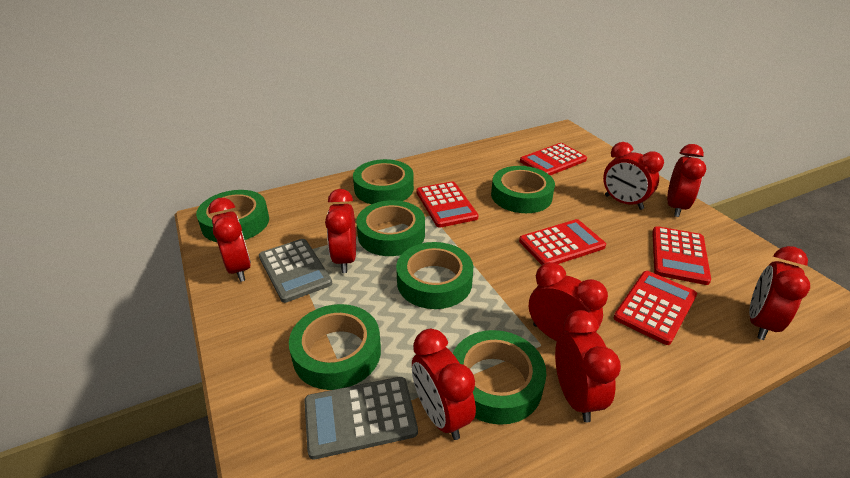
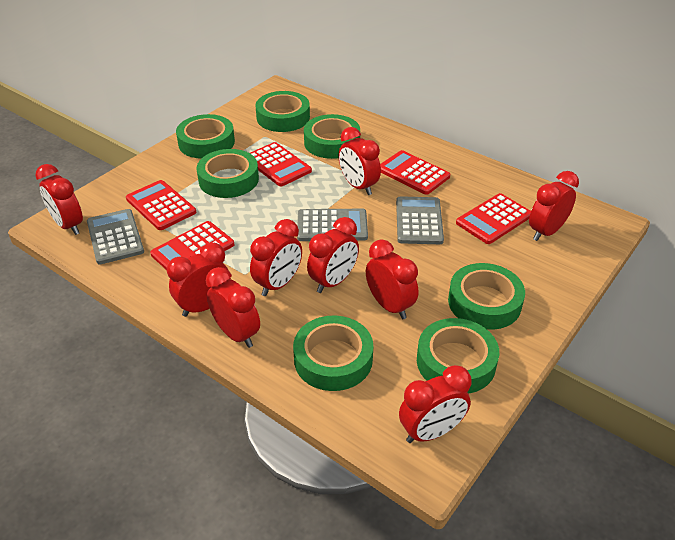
grey calculator: [259,239,332,303] [304,377,418,460] = 2 -> [87,209,144,264] [297,209,368,241] [396,196,444,244] = 3
red clock: [208,198,251,282] [325,189,356,273] [412,329,476,440] [529,262,608,341] [555,310,621,422] [603,142,664,210] [667,144,706,217] [749,246,810,340] = 8 -> [35,164,83,235] [167,243,231,317] [206,267,260,348] [250,219,302,296] [307,217,359,293] [339,127,381,195] [366,239,419,319] [399,365,472,443] [529,171,579,241] = 9

